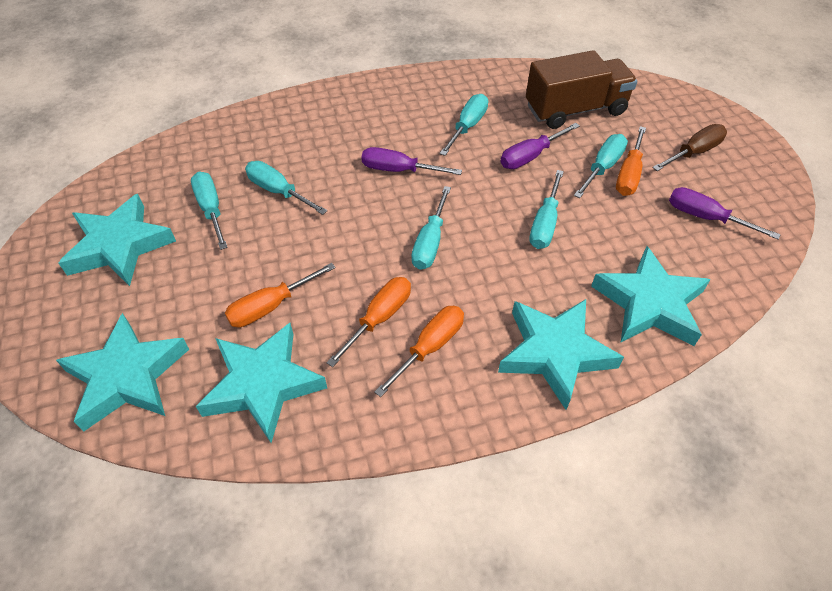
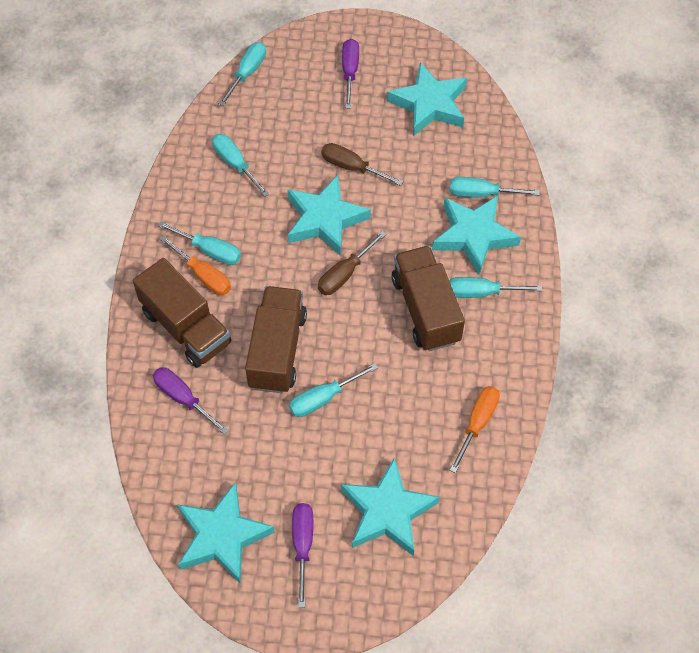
brown screwdriver: [652,124,727,171] = 1 -> [318,231,386,295] [321,143,403,186] = 2
brown truck: [526,50,637,129] = 1 -> [133,258,231,368] [245,286,307,393] [392,246,465,351] = 3
orange screwdriver: [225,263,336,327] [326,277,411,367] [374,306,464,397] [616,126,646,196] = 4 -> [160,236,231,295] [450,386,500,473] = 2

